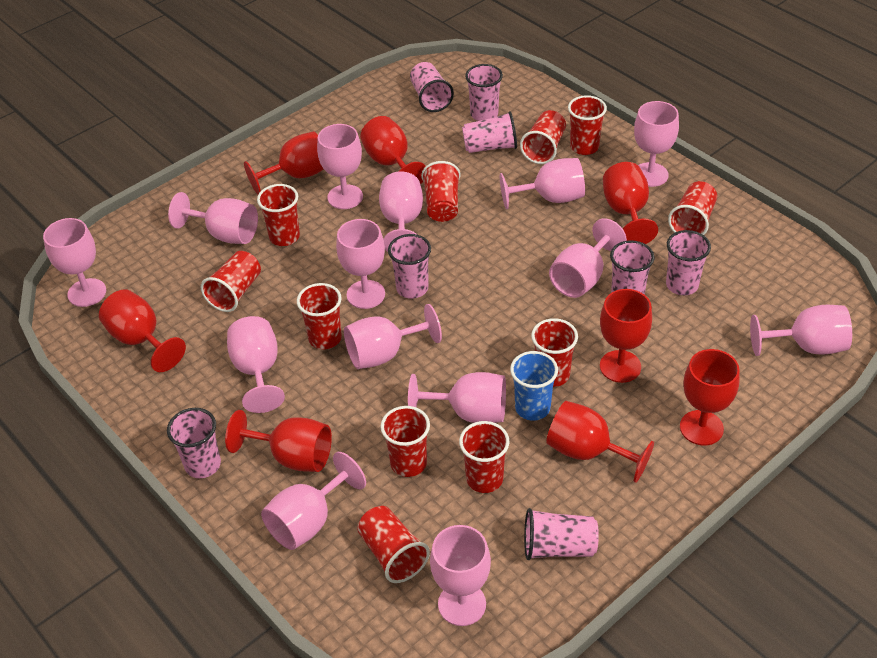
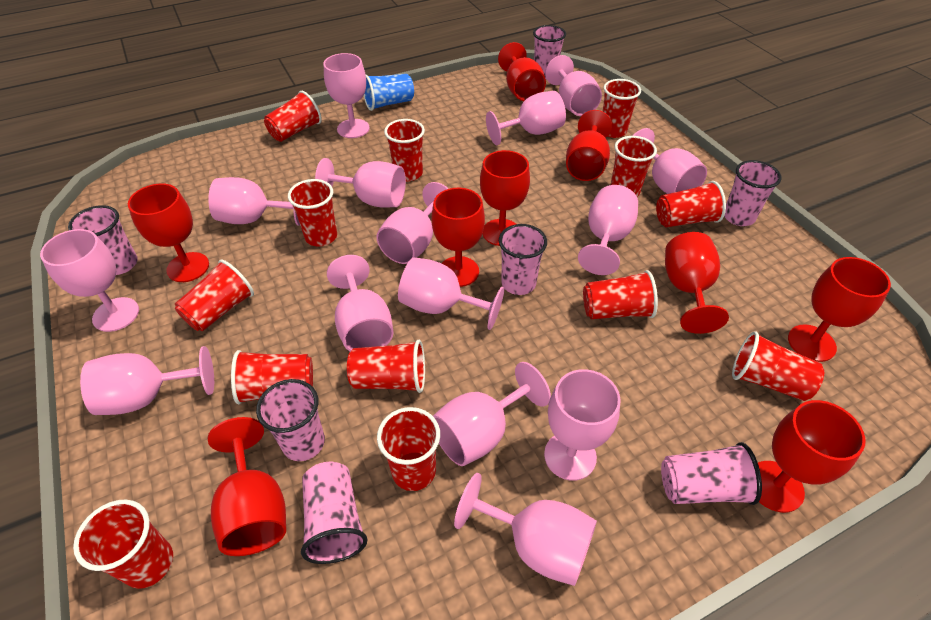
pink cup: [167,408,221,478] [388,234,431,299] [410,62,454,112] [462,111,517,153] [465,64,503,121] [524,508,599,560] [610,240,655,295] [666,230,711,295] = 8 -> [68,205,138,275] [256,379,325,461] [301,462,368,564] [499,224,547,295] [533,25,566,79] [661,442,762,505] [724,160,782,226] = 7
pink goblet: [43,218,106,307] [168,192,258,244] [227,316,285,413] [261,452,366,550] [317,124,363,209] [336,219,385,309] [344,304,442,369] [379,171,423,252] [408,372,506,423] [430,525,491,626] [500,158,585,209] [549,219,627,298] [634,101,679,187] [750,305,852,356] = 14 -> [40,229,139,332] [80,346,214,415] [208,177,300,226] [315,158,406,207] [323,53,370,138] [327,255,394,352] [376,182,449,264] [398,257,504,330] [433,362,551,466] [454,473,597,586] [486,91,566,145] [544,369,621,481] [545,55,602,116] [578,185,638,275] [633,128,707,194] = 15
red cup: [201,251,261,312] [257,184,300,246] [297,283,342,349] [357,506,430,583] [380,406,430,477] [421,161,460,222] [459,421,509,493] [520,110,566,164] [531,318,578,387] [568,95,607,155] [668,181,717,235] = 11 -> [73,500,173,589] [175,260,254,331] [231,350,313,404] [264,91,322,142] [288,179,337,246] [347,340,425,393] [377,407,440,491] [384,119,425,181] [583,270,658,319] [603,79,641,138] [611,136,657,197] [656,181,726,227] [732,331,824,401] = 13
red goblet: [99,289,186,372] [225,410,332,472] [244,131,324,194] [360,116,426,184] [546,401,654,483] [600,289,652,383] [603,162,658,244] [680,349,740,445] = 8 -> [128,184,209,282] [208,417,286,556] [432,188,485,287] [480,150,530,246] [498,42,546,101] [566,110,612,181] [665,232,729,334] [758,400,866,513] [788,257,891,362] = 9

